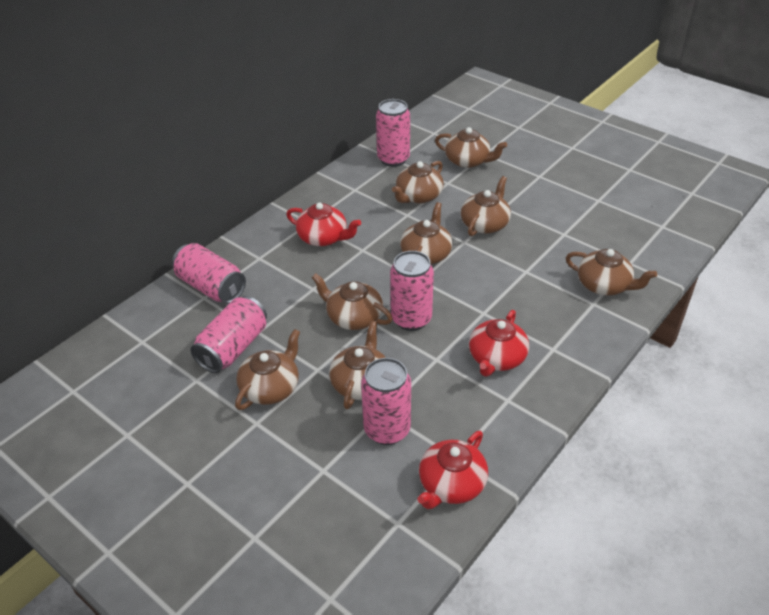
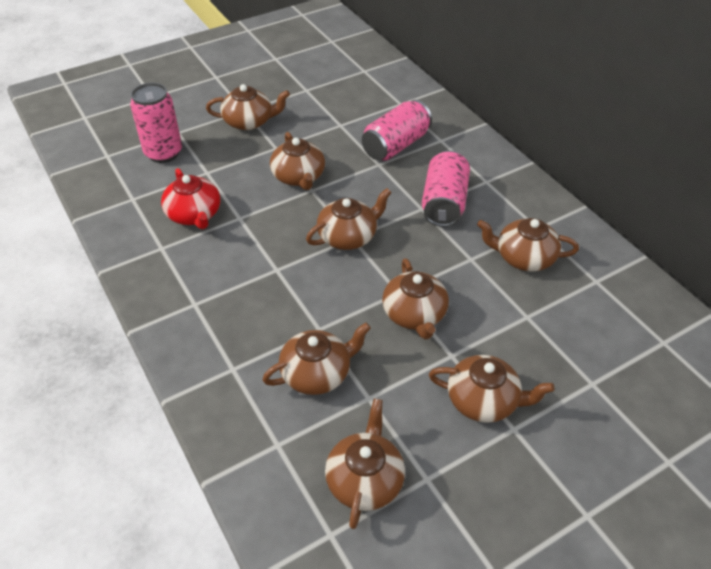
pink can: [172,243,246,304] [191,296,267,373] [361,358,411,445] [376,99,410,167] [390,251,434,331] = 5 -> [130,83,182,163] [362,100,432,161] [422,150,470,227] = 3
red teapot: [286,203,361,246] [417,431,488,509] [469,310,529,377] = 3 -> [161,168,220,229] = 1

